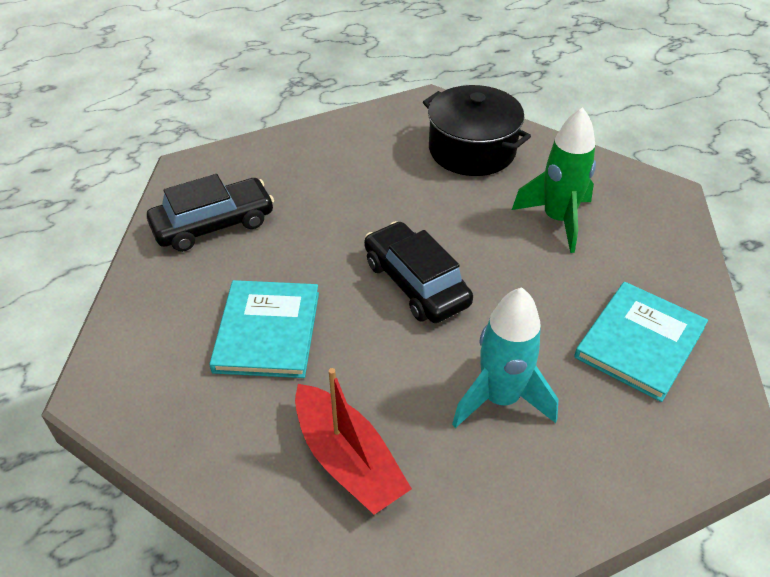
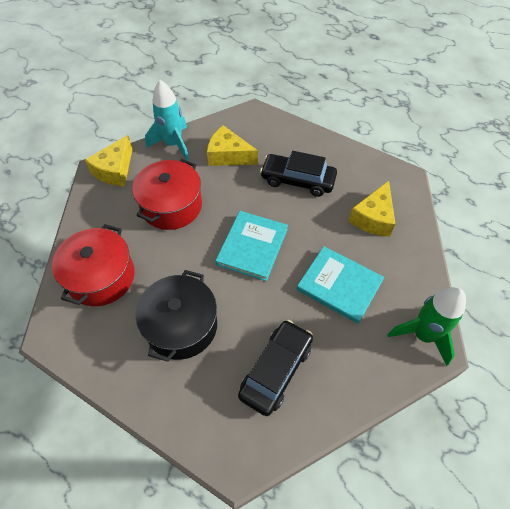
red boat: [295,368,412,515] = 1 -> none = 0
red pot: none = 0 -> [52,224,135,306] [132,159,202,230] = 2
yellow cheese: none = 0 -> [85,135,133,186] [207,125,258,166] [349,181,395,237] = 3

